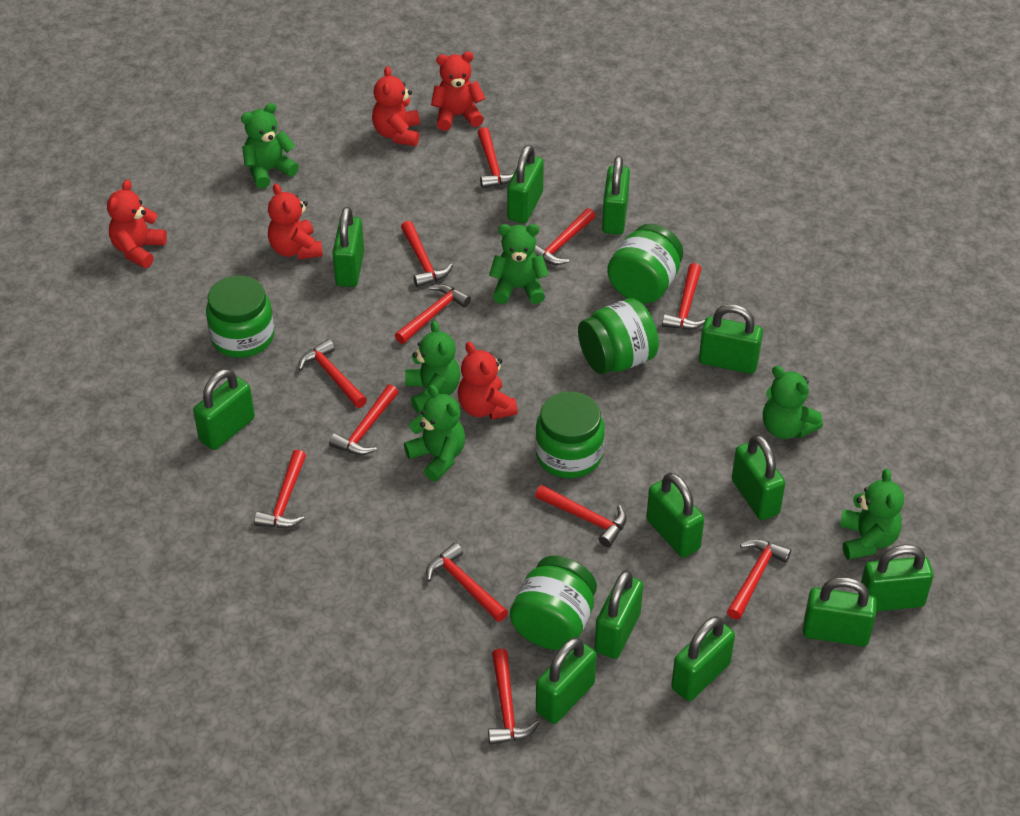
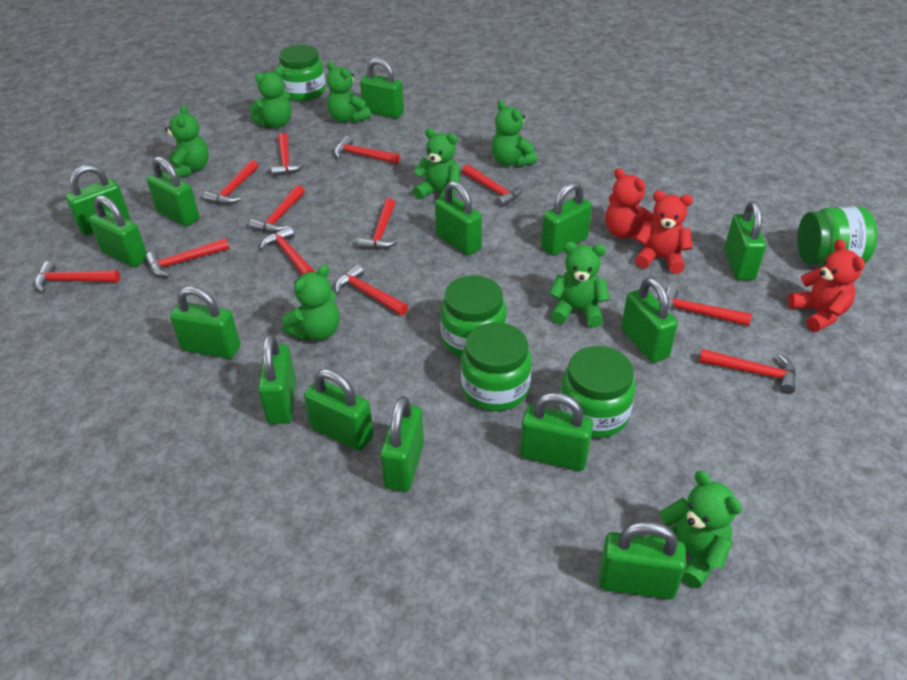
green padlock: [193,369,255,450] [332,207,364,287] [507,145,544,223] [536,637,597,724] [594,570,643,659] [602,156,630,235] [646,473,704,558] [671,616,735,701] [699,304,763,374] [732,435,785,520] [803,577,877,647] [858,544,934,611] = 12 -> [66,164,130,236] [89,195,147,267] [147,156,200,226] [170,286,240,359] [258,334,296,424] [304,369,374,451] [360,58,404,119] [380,396,424,492] [435,181,482,256] [520,392,593,471] [541,182,592,256] [599,521,686,599] [621,277,678,363] [724,201,766,280] = 14
green teddy bear: [241,103,299,189] [404,385,465,482] [405,321,460,413] [489,224,549,304] [763,366,823,439] [839,469,904,560] = 6 -> [165,105,209,178] [249,67,291,128] [282,265,340,341] [327,61,371,123] [413,128,460,200] [491,101,537,167] [549,242,610,328] [650,471,742,589] = 8
red teddy bear: [107,180,167,268] [268,183,323,260] [372,66,420,146] [431,52,485,131] [458,342,518,420] = 5 -> [605,168,655,239] [635,191,693,274] [788,239,865,332] = 3

